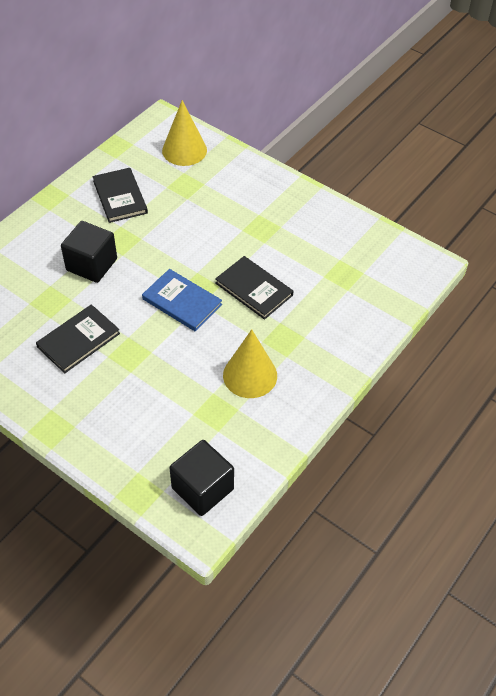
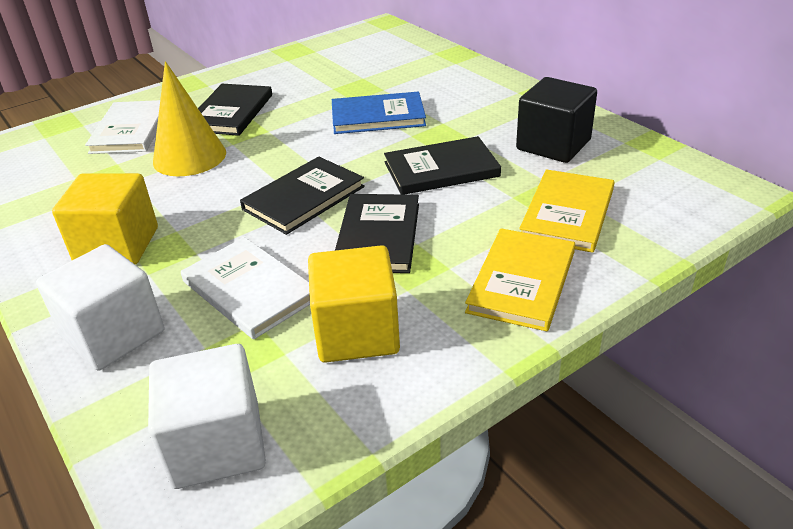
black book: [36,304,120,373] [92,168,148,223] [215,256,293,320] = 3 -> [198,84,272,136] [240,157,365,235] [335,194,419,273] [384,136,501,195] = 4
black cube: [61,221,117,283] [170,440,234,516] = 2 -> [516,77,597,163] = 1
white book: none = 0 -> [85,100,160,154] [181,237,310,340] = 2
white cube: none = 0 -> [36,244,164,371] [148,344,266,489] = 2
yellow book: none = 0 -> [465,228,575,331] [519,169,614,253] = 2
yellow cone: [162,100,207,166] [223,329,277,398] = 2 -> [153,61,226,176] = 1
yellow cube: none = 0 -> [52,173,158,265] [308,245,400,363] = 2

